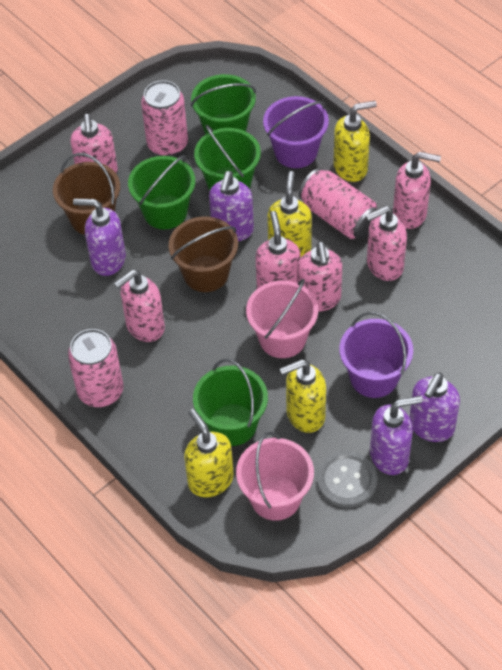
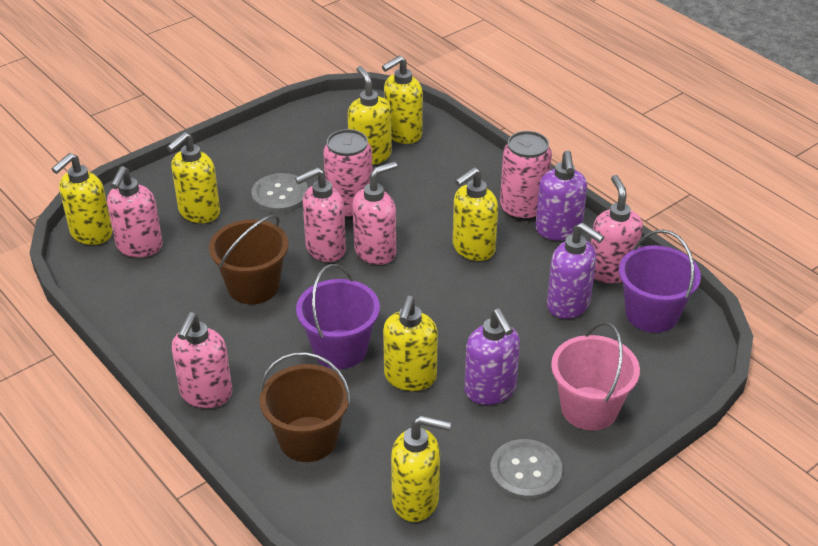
green bucket: [128,155,195,229] [191,74,256,135] [193,358,268,446] [194,125,261,191] = 4 -> none = 0
grey button: [317,451,377,508] = 1 -> [252,173,308,213] [490,439,563,501] = 2
pink bucket: [236,432,314,521] [246,279,318,358] = 2 -> [551,322,640,430] = 1
pink can: [68,329,123,407] [141,80,188,156] [299,168,378,239] = 3 -> [323,129,372,219] [500,131,552,221] = 2
pink soap dispenser: [70,114,118,173] [114,270,165,342] [255,211,300,289] [297,241,342,312] [366,206,407,281] [393,152,441,229] = 6 -> [107,166,163,257] [172,312,232,408] [295,167,346,262] [353,161,397,265] [591,175,643,283] = 5
purple soap dispenser: [73,199,126,276] [209,171,254,241] [370,396,422,475] [410,373,460,442] = 4 -> [464,308,520,405] [535,150,587,241] [547,223,604,319] = 3
yellow soap dispenser: [184,409,234,497] [267,171,312,258] [280,359,326,433] [333,101,377,182] = 4 -> [52,153,113,245] [167,132,220,223] [348,66,392,165] [382,55,423,144] [383,296,438,391] [391,415,451,522] [453,167,498,261] = 7

